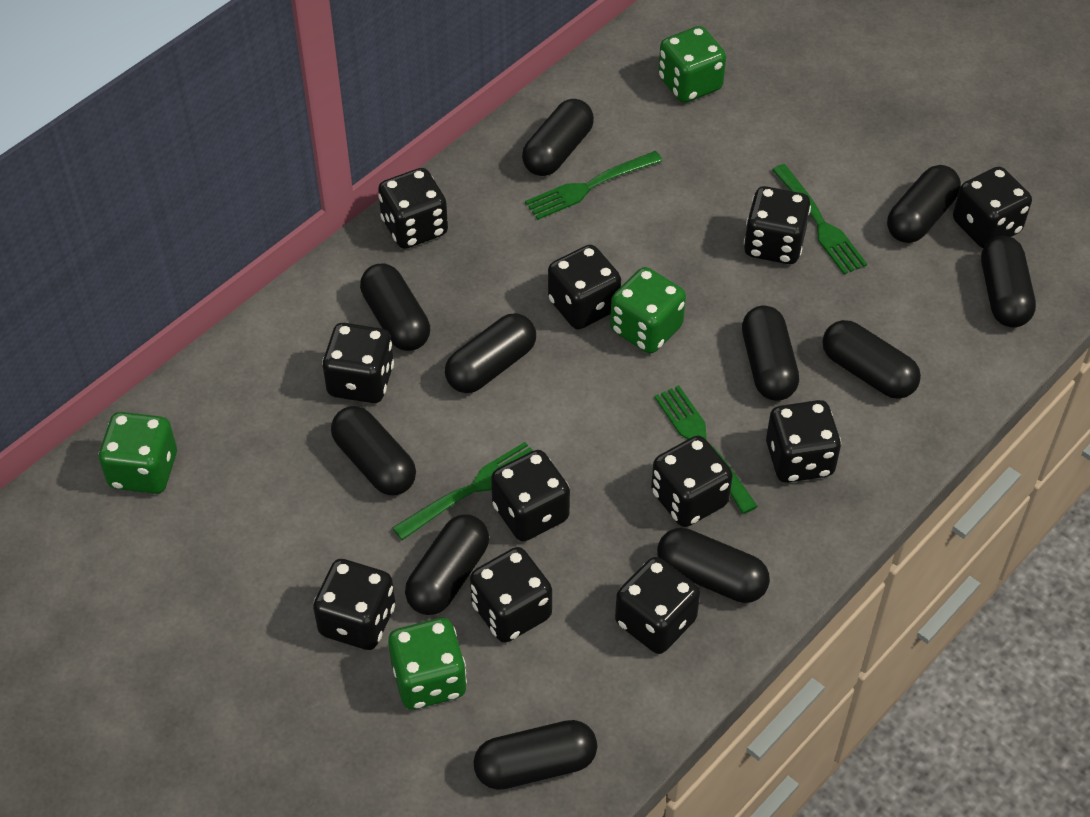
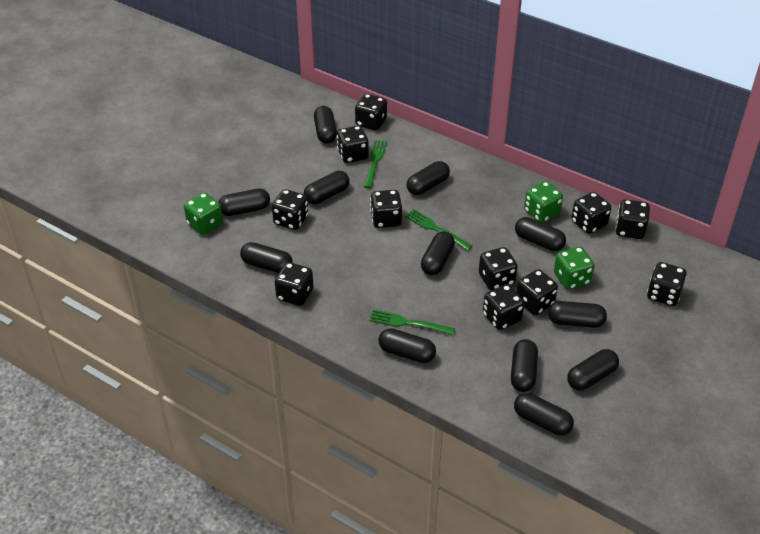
black capsule: [331,406,416,495] [360,264,430,351] [405,514,489,615] [445,313,536,393] [474,720,597,790] [522,99,594,176] [657,528,770,603] [742,305,799,401] [822,320,921,399] [887,165,961,243] [981,236,1036,327] = 11 -> [219,188,270,216] [240,242,293,273] [304,171,350,204] [314,106,337,144] [379,328,436,363] [407,161,450,195] [421,231,455,275] [511,339,538,392] [514,393,574,436] [515,217,566,251] [548,301,607,328] [567,349,619,391] = 12
green dice: [99,412,177,494] [388,618,467,710] [610,267,686,353] [658,26,726,103] = 4 -> [184,193,223,235] [524,181,563,223] [554,247,594,290] = 3
green fork: [392,442,533,540] [525,151,663,220] [654,385,758,514] [772,164,867,274] = 4 -> [364,140,387,188] [369,309,455,335] [405,209,473,251] = 3

